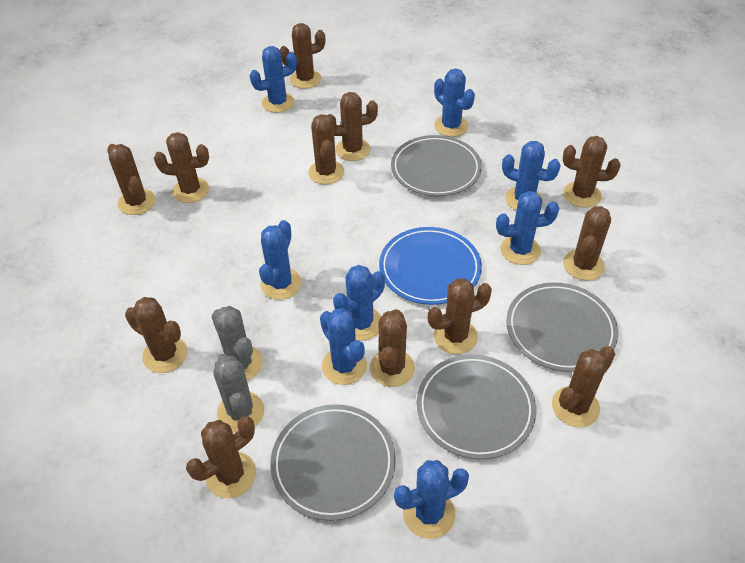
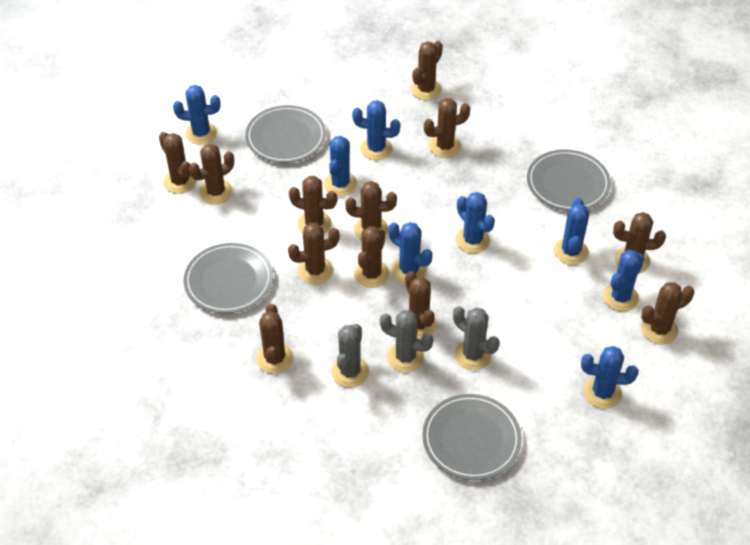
blue plate: [379,227,482,305] = 1 -> none = 0
grey cactus: [212,306,263,380] [213,354,264,433] = 2 -> [331,324,369,388] [380,310,433,372] [453,306,499,370] = 3

